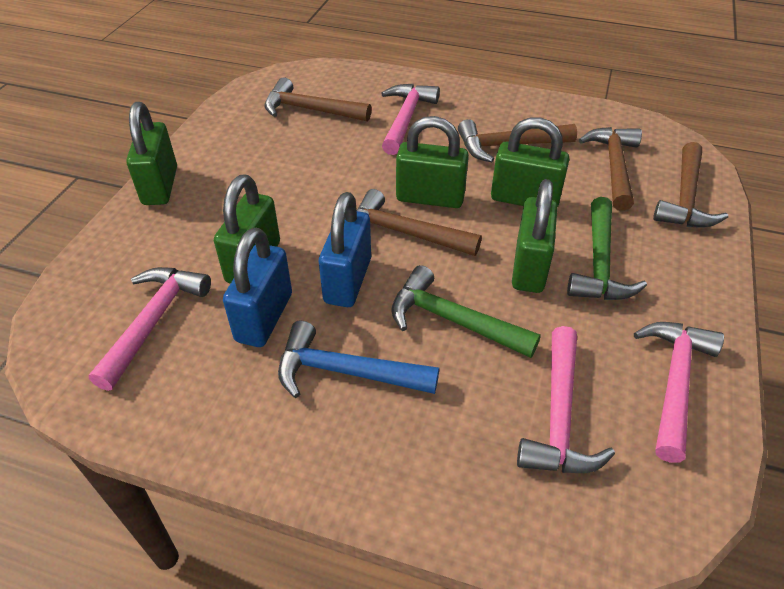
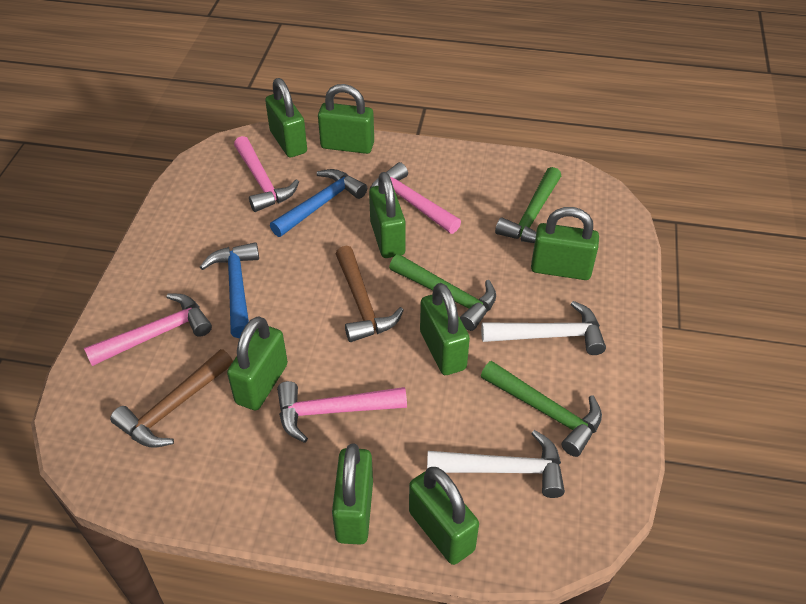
blue hammer: [278,320,439,398] = 1 -> [200,242,259,338] [270,169,367,237] = 2
blue padlock: [223,228,292,347] [319,192,371,307] = 2 -> none = 0
brown hammer: [264,78,372,122] [357,189,482,256] [458,119,577,162] [579,127,642,211] [653,142,728,228] = 5 -> [110,349,233,447] [336,246,404,342] = 2
green hammer: [391,265,541,358] [567,197,647,300] = 2 -> [389,254,496,331] [481,361,602,457] [495,167,561,243] = 3
green padlock: [126,102,177,205] [214,175,280,284] [396,116,469,208] [491,117,569,208] [512,179,557,293] = 5 -> [227,316,288,410] [265,78,307,157] [318,84,374,154] [332,444,373,545] [369,172,406,258] [409,467,479,565] [420,283,470,375] [531,207,599,280] = 8
white hammer: none = 0 -> [427,430,565,498] [481,301,606,355] = 2

